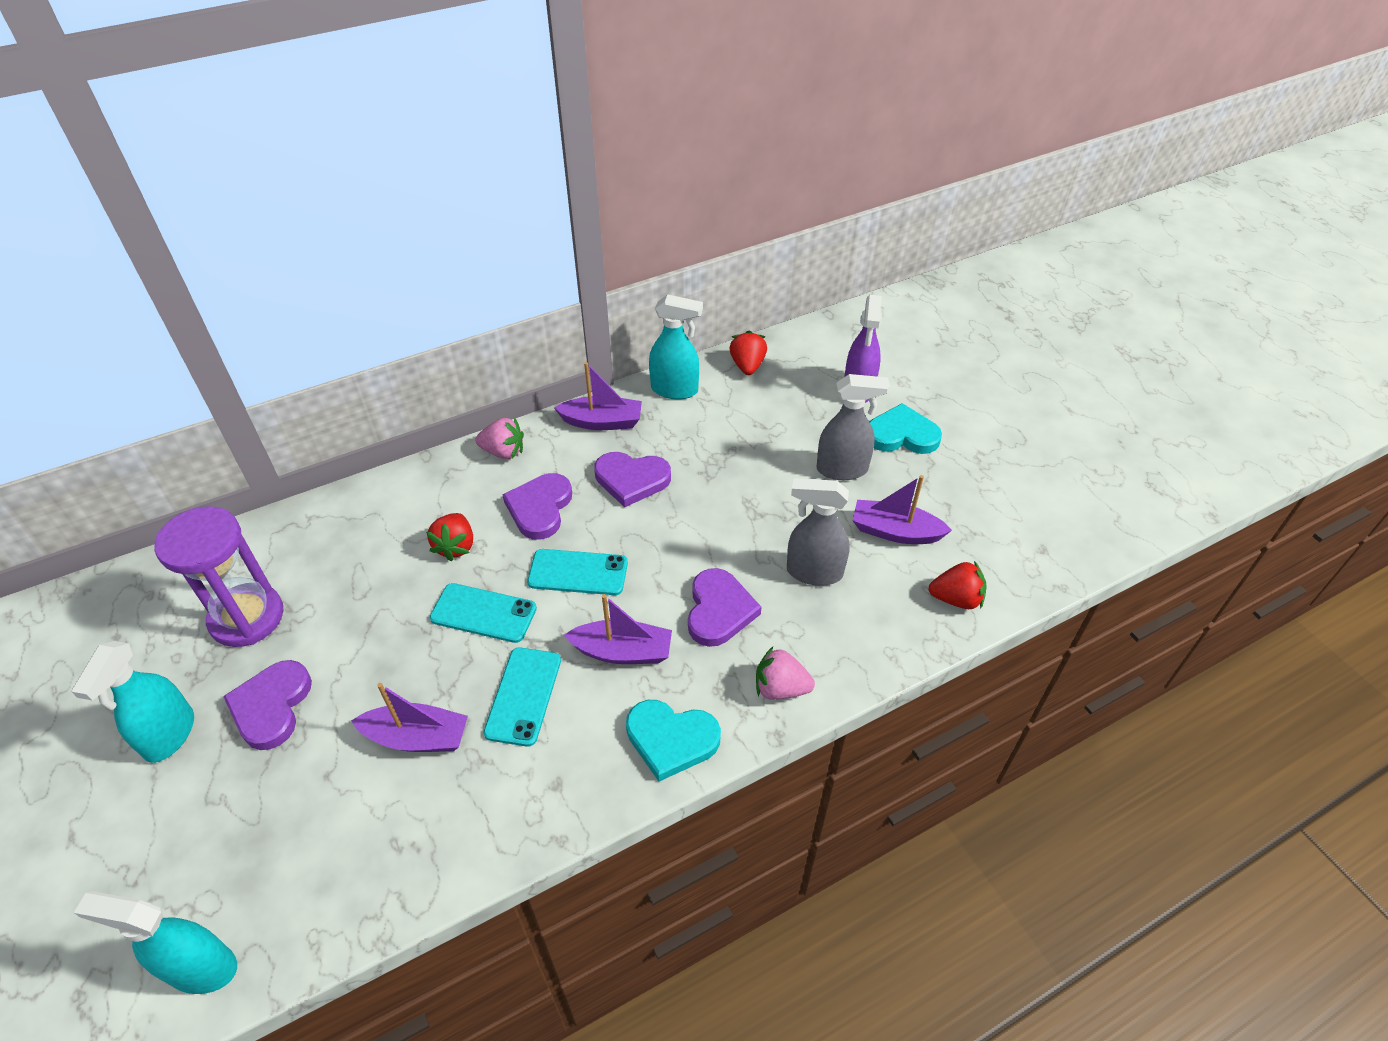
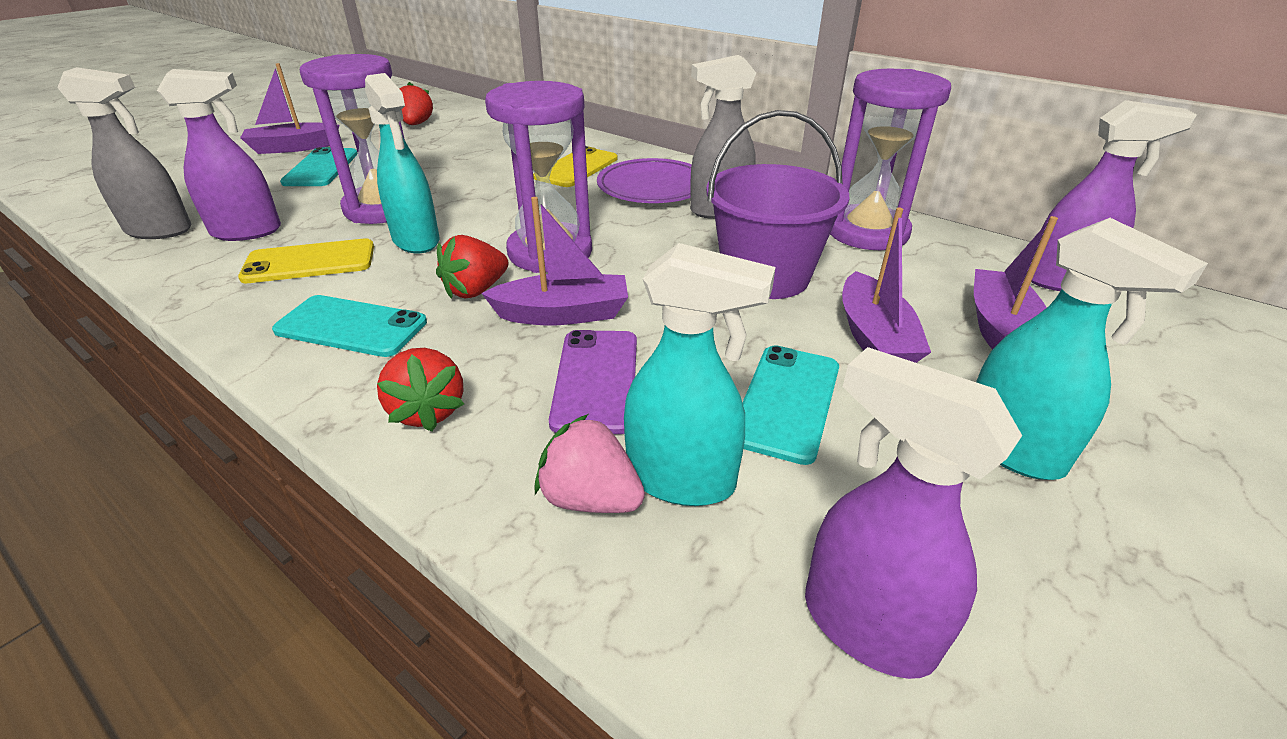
pink strawberry: [476,418,524,459] [756,647,815,700] = 2 -> [535,414,645,513] = 1
purple bucket: none = 0 -> [706,110,849,299] = 1
purple heart: [223,660,312,750] [503,473,572,540] [594,452,671,507] [688,568,761,647] = 4 -> none = 0
purple hourglass: [155,506,283,647] = 1 -> [300,54,405,224] [485,81,592,273] [830,69,951,250] = 3
purple phone: none = 0 -> [549,330,637,434] = 1
purple plate: none = 0 -> [597,158,692,203] = 1
purple spray bottle: [845,295,882,403] = 1 -> [157,69,281,241] [805,347,1022,679] [1031,100,1197,291] = 3
turquoise heart: [626,700,721,781] [870,403,942,454] = 2 -> none = 0
yellow phone: none = 0 -> [238,238,374,283] [533,146,618,187] = 2

